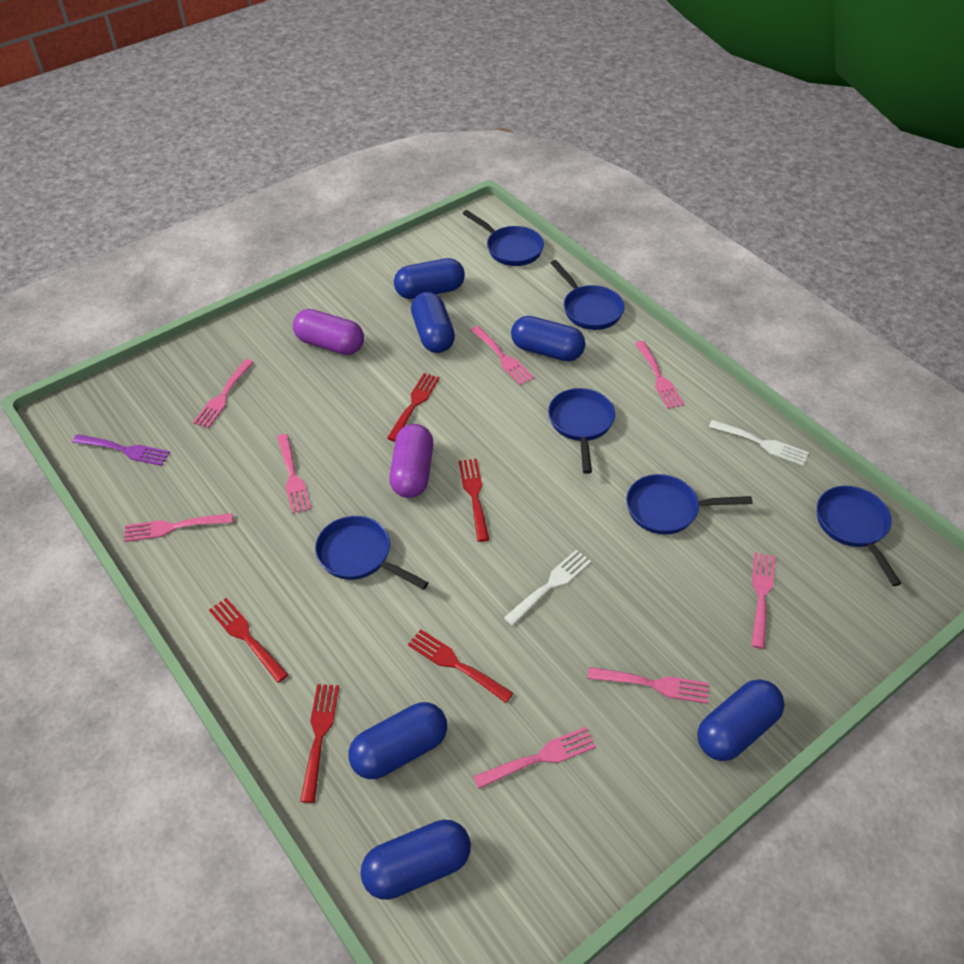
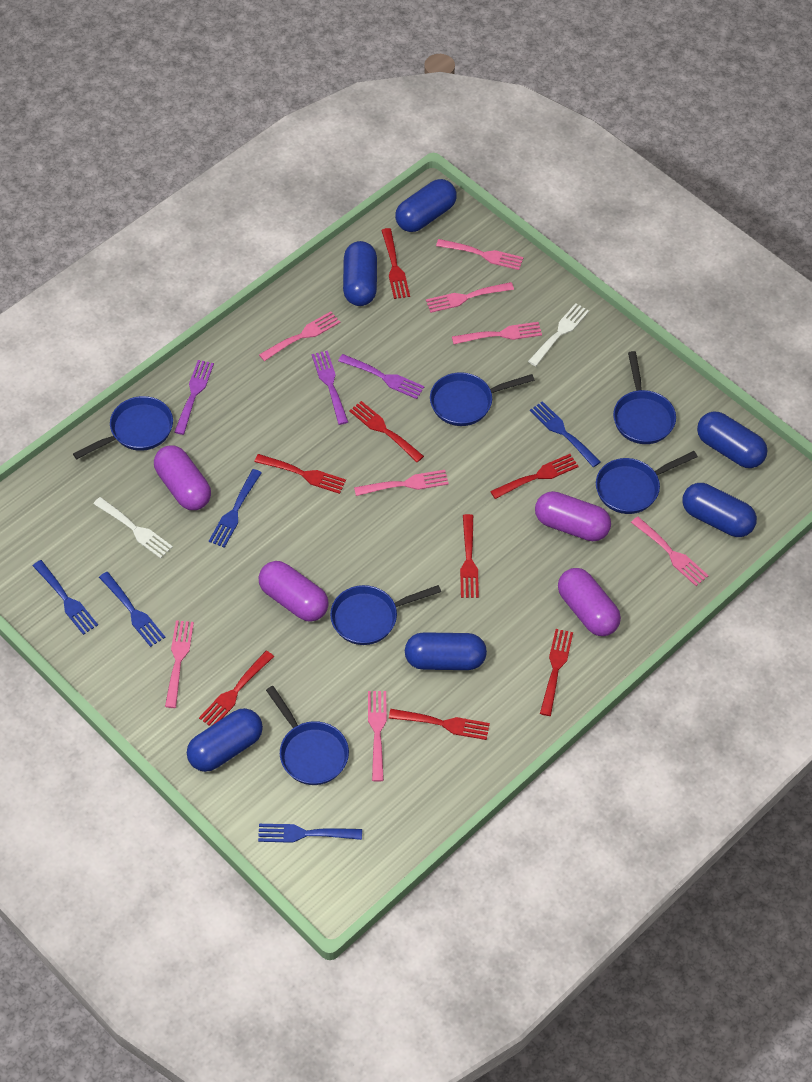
blue fork: none = 0 -> [33,560,98,635] [99,572,165,647] [209,469,262,548] [258,824,362,843] [530,401,601,467] = 5
purple capsule: [293,309,364,355] [389,424,433,498] = 2 -> [154,445,211,510] [259,561,329,622] [535,491,611,541] [558,568,621,636] = 4
purple fork: [72,434,170,466] = 1 -> [174,360,214,435] [312,351,348,425] [338,354,425,399] = 3
red fork: [209,598,289,683] [300,684,339,803] [387,373,440,442] [408,629,513,703] [459,459,489,542] = 5 -> [199,651,274,726] [254,454,346,494] [349,401,424,462] [381,228,410,299] [389,709,490,740] [460,514,479,598] [490,454,579,499] [540,629,573,716] = 8

